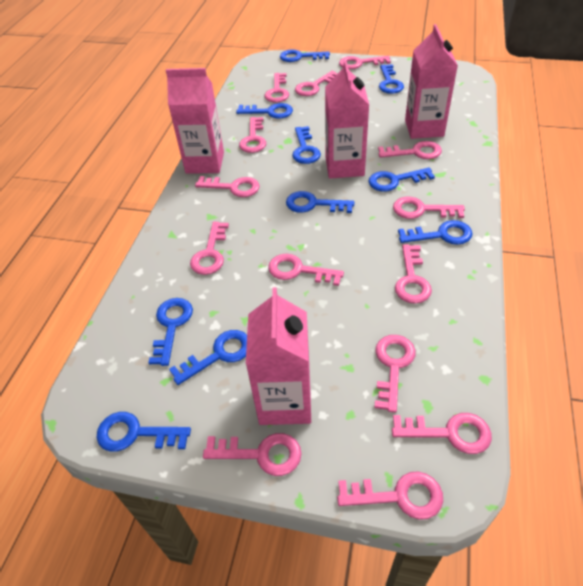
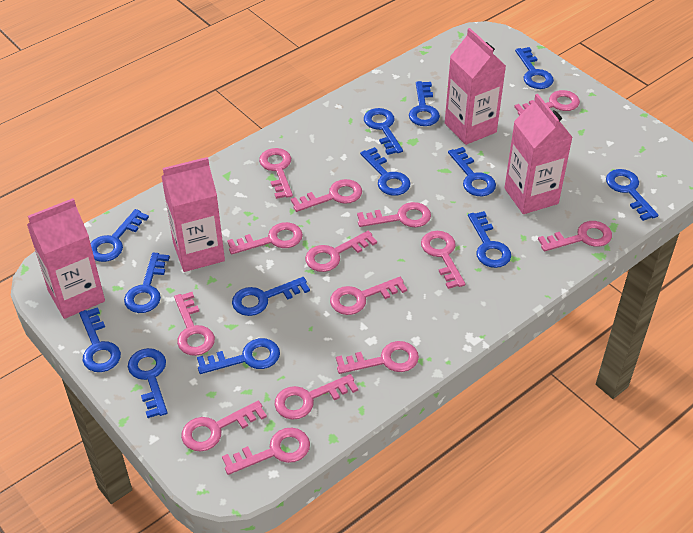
blue key: [97,412,191,452] [148,298,193,366] [169,330,247,385] [236,103,293,119] [280,49,330,62] [286,191,354,213] [292,126,321,164] [368,168,435,192] [379,64,404,94] [398,220,473,245] = 10 -> [79,307,121,372] [90,209,149,262] [124,253,170,313] [128,348,167,418] [197,338,280,374] [232,277,310,316] [360,147,410,196] [364,108,403,155] [409,81,440,126] [448,147,496,196] [468,211,511,268] [515,47,554,89] [606,169,659,221] = 13

